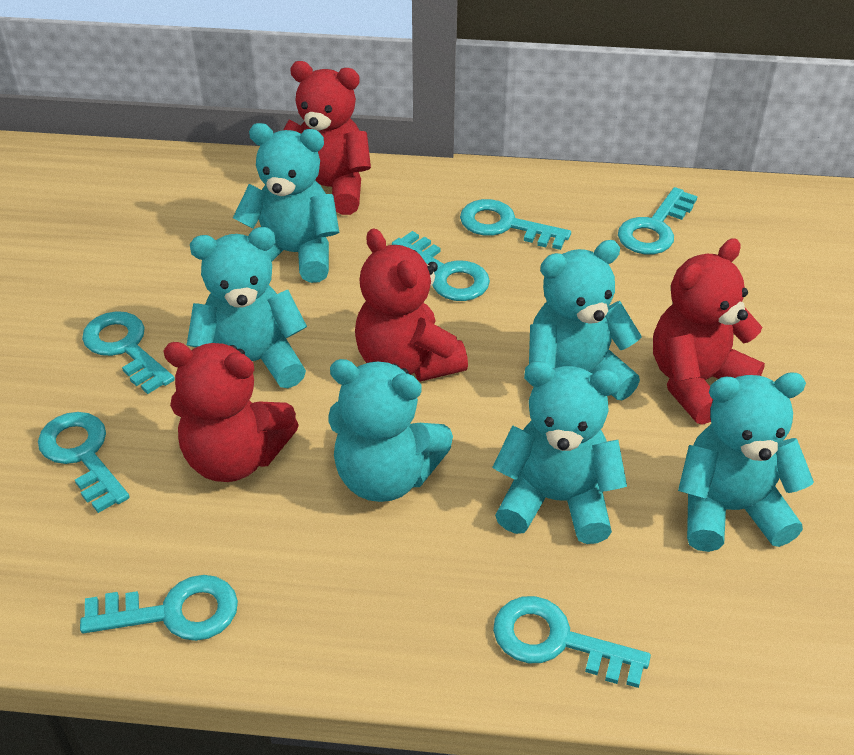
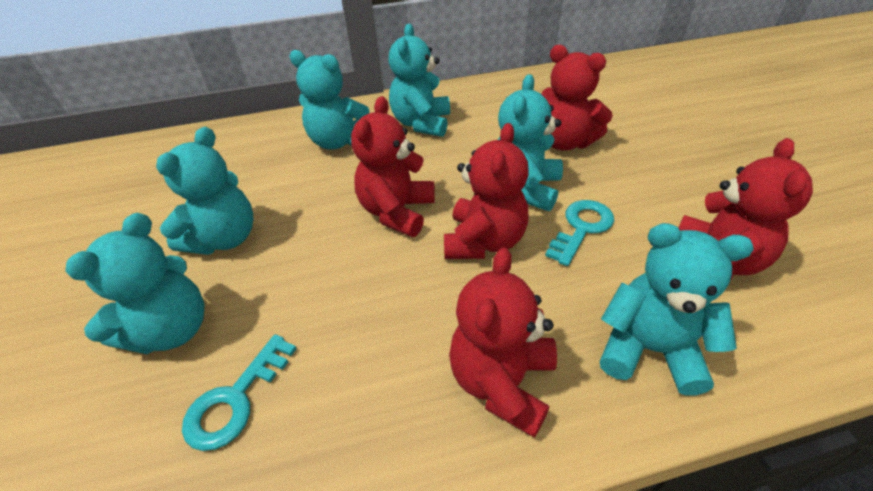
red teddy bear: [163,342,299,482] [283,61,371,215] [355,228,468,382] [653,238,765,425] = 4 -> [351,96,435,237] [444,123,529,259] [449,247,557,438] [542,45,613,151] [678,138,813,279] = 5
turquoise key: [38,412,130,513] [80,575,238,641] [82,311,175,394] [392,231,490,301] [460,199,571,250] [493,596,651,688] [618,187,698,254] = 7 -> [182,334,297,451] [545,200,614,266] = 2

